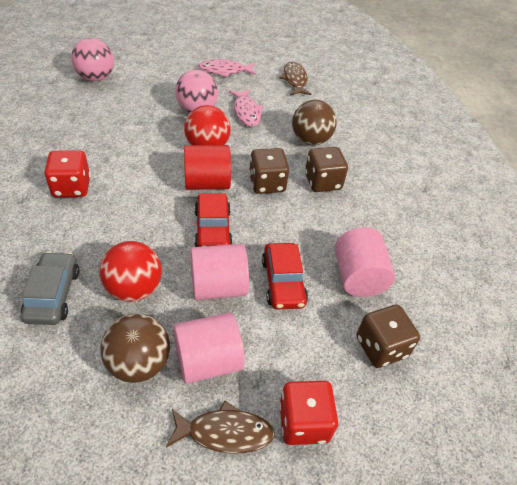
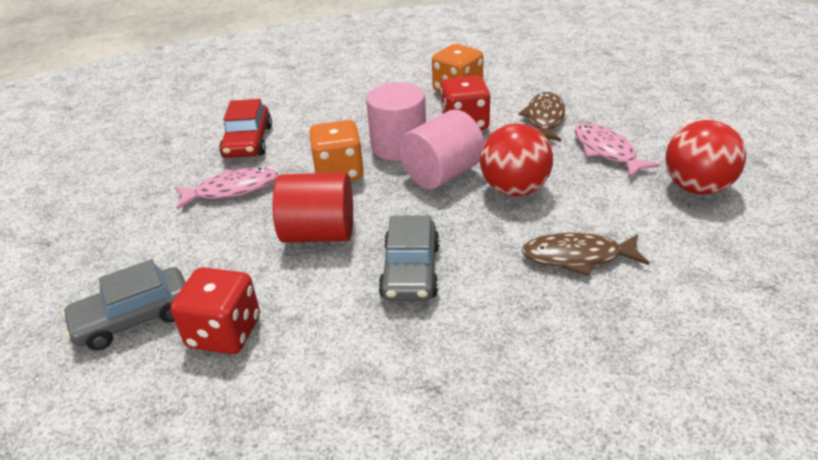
brown ball: [100,313,170,383] [292,100,337,145] = 2 -> none = 0
brown dice: [249,148,289,194] [305,147,348,192] [356,305,420,368] = 3 -> none = 0
grey car: [21,252,79,325] = 1 -> [62,259,186,350] [379,215,440,301] = 2
orange dice: none = 0 -> [309,120,364,181] [432,44,484,92] = 2
pink ball: [71,38,114,81] [175,70,218,113] = 2 -> none = 0
pink cylinder: [173,312,245,384] [190,244,249,300] [335,227,395,297] = 3 -> [366,83,426,161] [399,110,484,189] = 2
red car: [194,194,233,247] [262,243,308,310] = 2 -> [219,99,272,158] = 1

